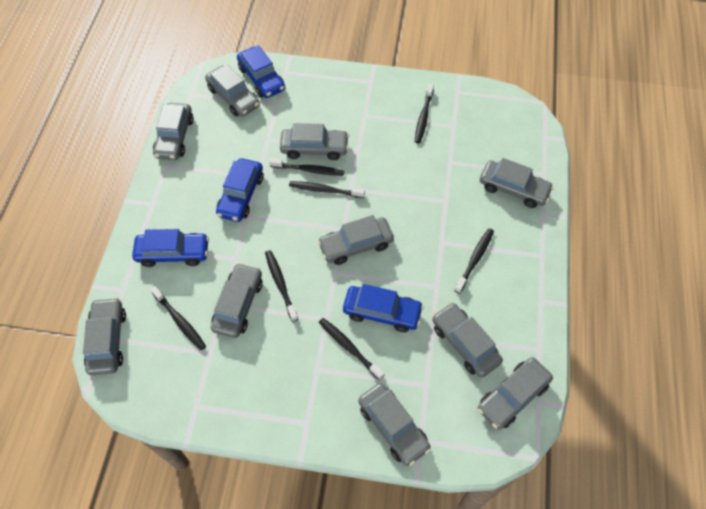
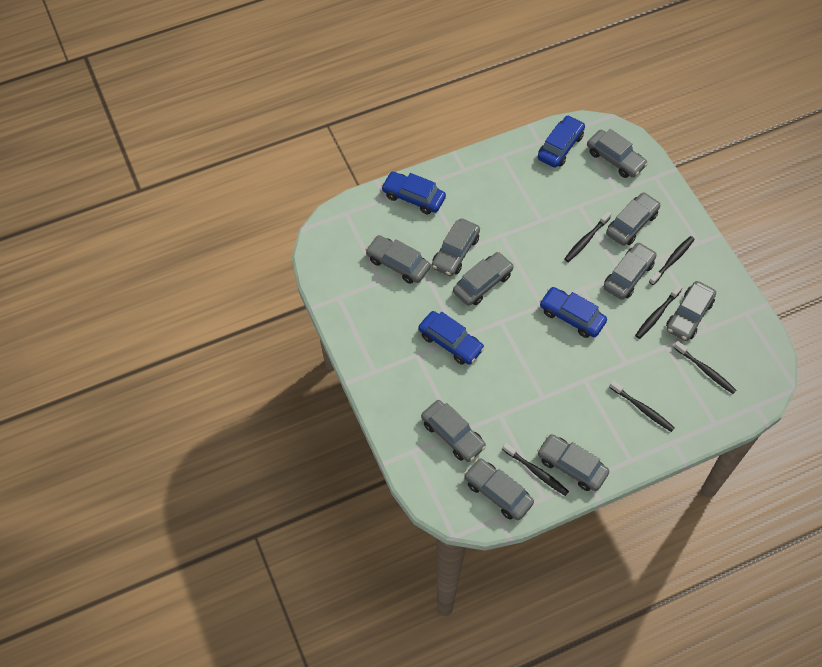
black toothbrush: [150,286,206,350] [265,250,298,322] [269,158,345,176] [289,181,365,198] [319,318,384,380] [415,84,434,144] [454,228,494,294] = 7 -> [503,443,569,496] [564,211,611,262] [609,380,675,432] [635,284,683,339] [649,236,695,285] [673,341,737,394] = 6

